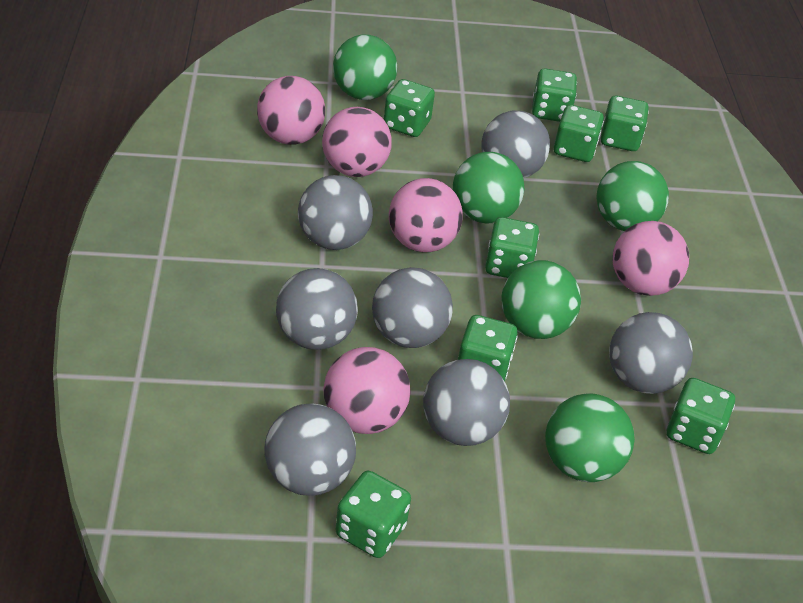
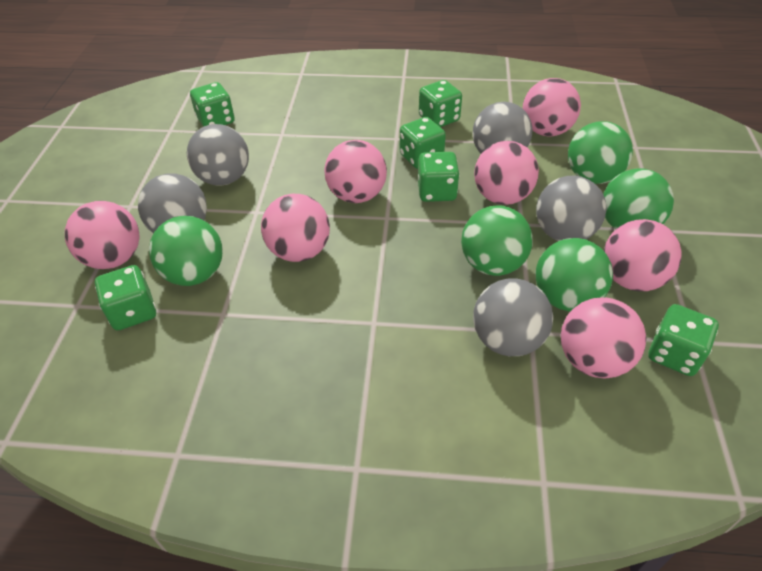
green dice: [335,471,411,558] [384,79,435,137] [458,315,518,381] [485,217,539,278] [532,68,577,122] [554,105,604,162] [601,96,649,151] [667,378,735,454] = 8 -> [95,265,156,331] [190,82,235,127] [400,117,446,169] [418,152,460,202] [419,80,462,127] [648,304,719,376] = 6
grey ball: [264,404,356,496] [276,268,358,350] [298,175,373,250] [372,267,453,348] [423,359,510,446] [481,111,550,178] [609,312,693,394] = 7 -> [138,173,207,233] [187,124,249,186] [473,102,532,153] [473,278,553,356] [536,175,606,241] = 5
pink ball: [257,76,325,145] [322,107,392,177] [323,347,410,434] [389,178,463,252] [612,221,689,296] = 5 -> [65,201,140,269] [261,194,330,262] [324,140,387,203] [474,141,539,205] [523,78,581,136] [561,297,646,379] [604,219,682,291] = 7

